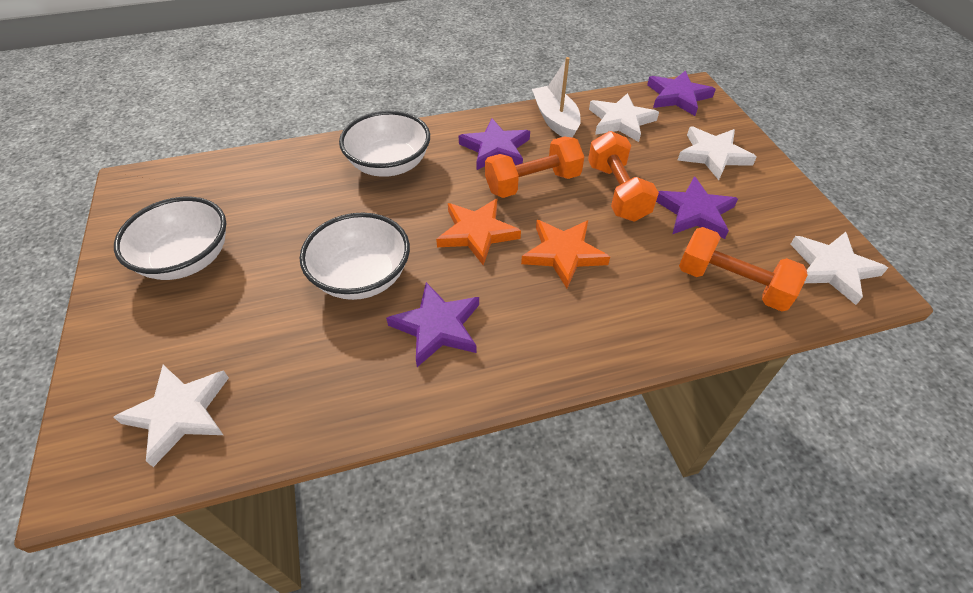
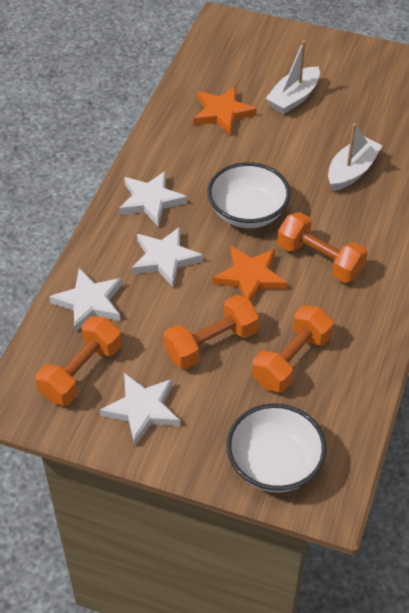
orange dumbbell: [485,136,584,198] [588,131,659,222] [679,227,808,312] = 3 -> [35,316,122,406] [163,295,259,369] [252,305,333,392] [277,212,368,283] = 4
purple star: [386,282,479,367] [459,118,530,170] [647,70,716,116] [656,176,738,239] = 4 -> none = 0
white boat: [532,57,581,138] = 1 -> [266,40,320,114] [328,123,383,191] = 2
white bowl: [114,197,226,280] [300,213,410,300] [339,111,430,177] = 3 -> [207,162,290,228] [226,403,327,493] = 2

